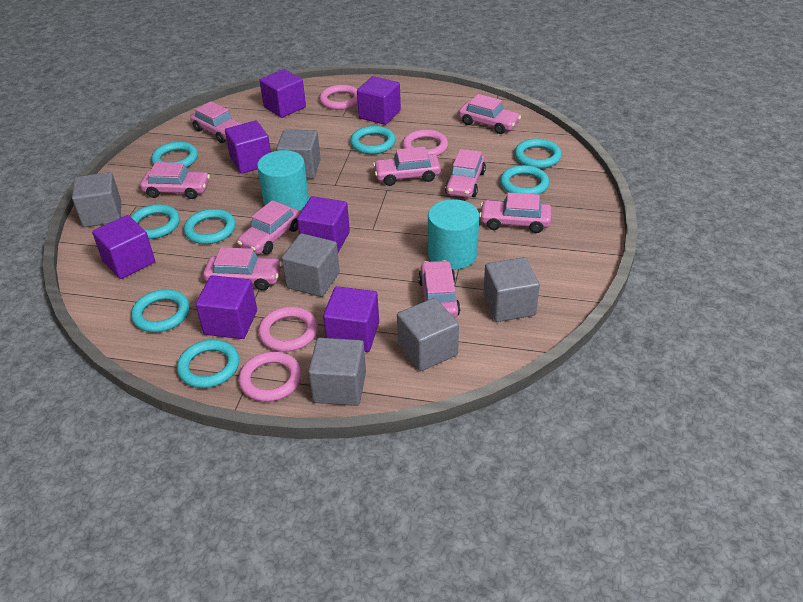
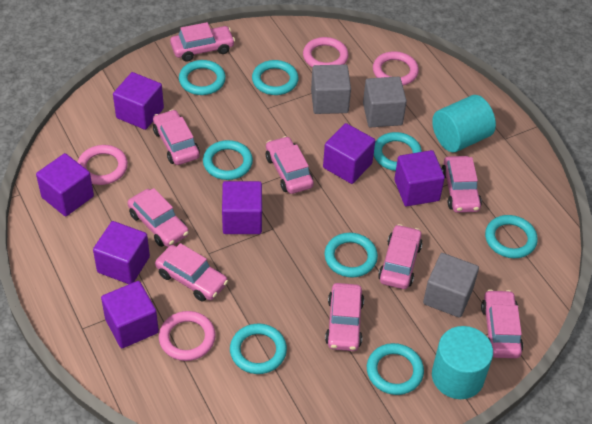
grey cube: [72,172,121,227] [276,129,321,178] [281,233,340,297] [308,338,366,406] [397,298,459,371] [483,257,540,322] = 6 -> [311,64,351,114] [363,77,407,127] [423,253,479,318] = 3

